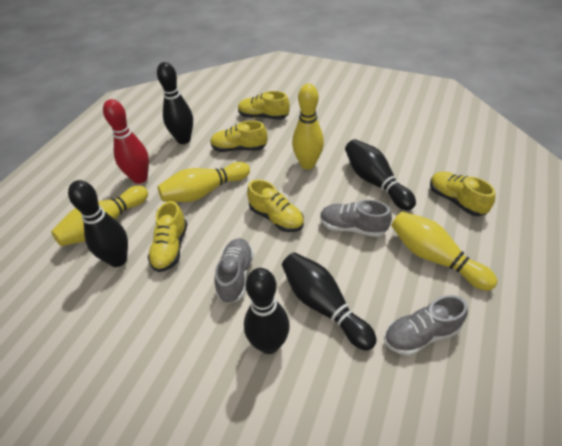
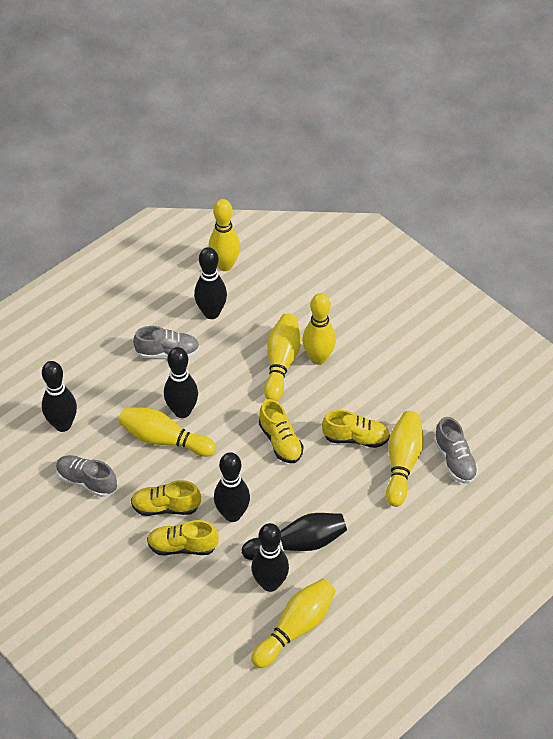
black bowling pin: [68,180,128,267] [157,62,193,144] [244,268,290,354] [282,252,377,351] [345,139,416,211] = 5 -> [42,361,77,432] [164,347,198,418] [194,247,227,319] [214,452,250,522] [242,513,347,560] [251,523,289,592] = 6
red bowling pin: [103,99,149,184] = 1 -> none = 0
yellow bowling pin: [51,186,148,246] [158,162,250,202] [292,83,324,170] [391,212,497,291] = 4 -> [118,407,216,457] [209,199,240,271] [251,579,336,668] [264,313,301,401] [302,293,336,365] [386,411,424,507] = 6
yellow shoe: [148,201,187,272] [210,120,267,152] [238,91,290,119] [247,179,304,232] [430,171,495,216] = 5 -> [131,480,201,516] [147,520,219,556] [259,399,303,463] [322,410,390,448] = 4

